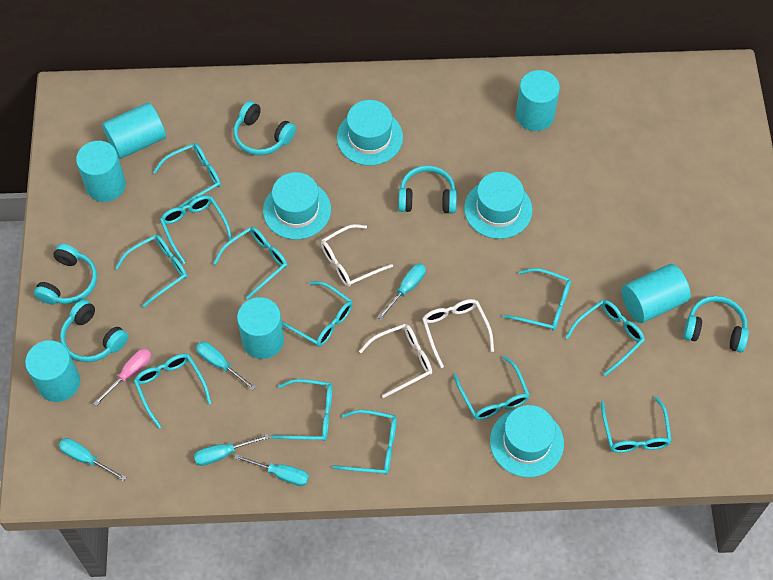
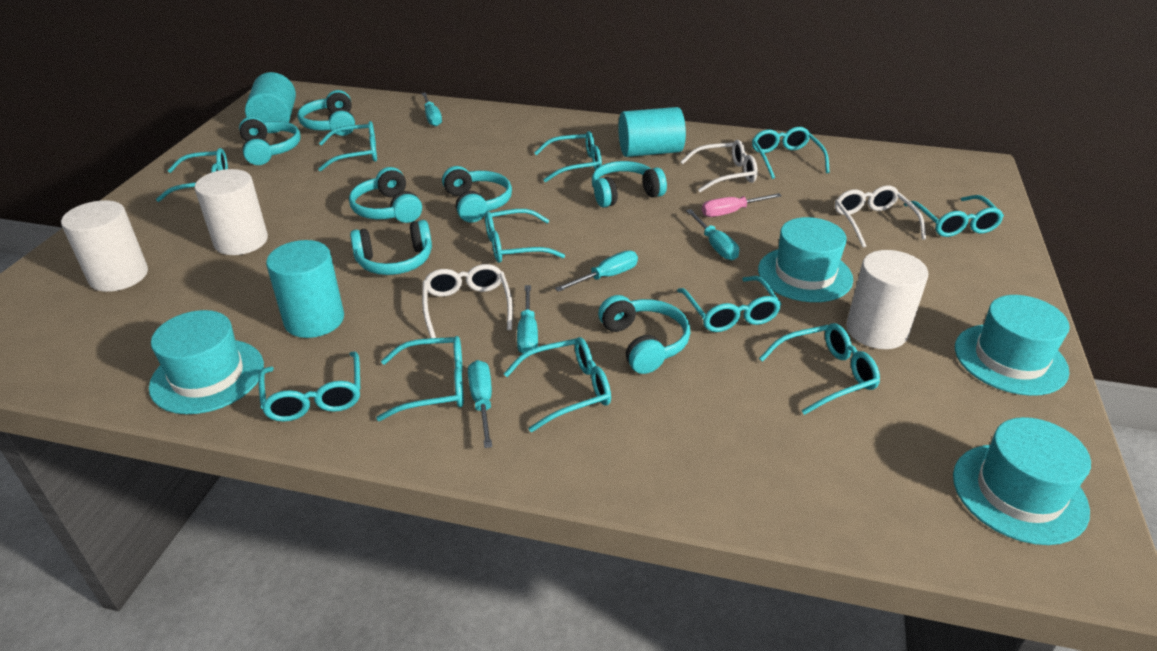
turquoise cylinder: [25,340,80,402] [76,141,126,202] [102,102,166,159] [237,297,284,359] [516,70,560,131] [621,264,691,323] = 6 -> [245,72,296,133] [266,240,344,338] [618,107,686,157] = 3
turquoise glasses: [115,235,187,307] [134,354,211,428] [153,143,221,207] [160,195,232,264] [213,227,287,300] [271,379,333,441] [282,281,353,347] [332,410,397,474] [454,356,530,420] [503,268,571,331] [565,300,645,376] [601,396,672,453] = 12 -> [156,148,228,202] [258,352,360,422] [318,121,377,171] [376,336,464,421] [485,209,565,263] [504,337,611,432] [534,131,602,183] [677,276,781,332] [752,127,830,179] [759,323,880,415] [904,195,1004,237] = 11
turquoise headphones: [34,244,97,305] [60,299,128,362] [234,101,296,156] [398,165,457,213] [683,296,749,352] = 5 -> [239,116,300,165] [297,90,355,136] [349,167,422,223] [350,220,432,275] [442,166,512,223] [592,161,667,208] [598,295,690,374] = 7
white cylinder: none = 0 -> [61,200,148,292] [195,169,268,255] [846,250,928,349] = 3

